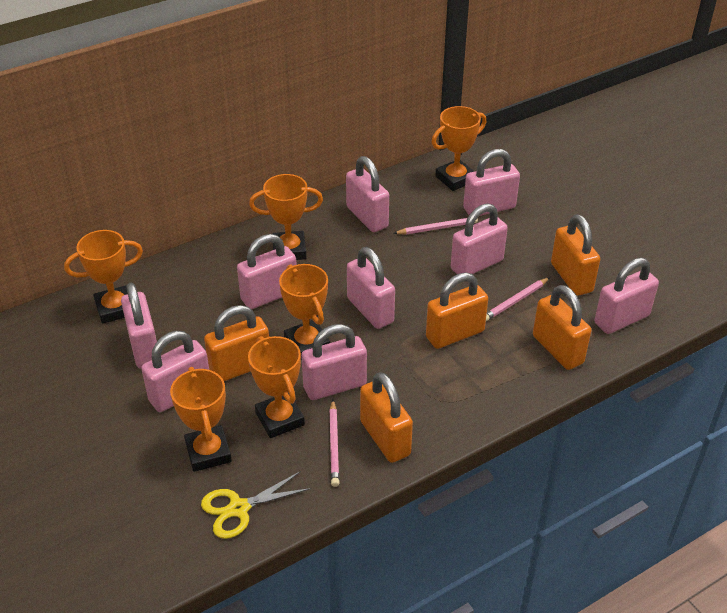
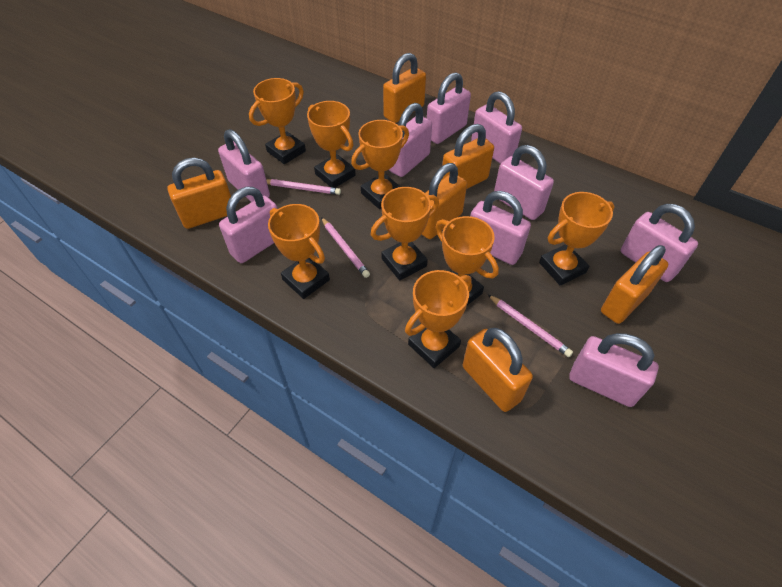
orange padlock: [204,305,269,381] [360,372,413,463] [426,273,488,349] [533,285,591,370] [551,214,600,296] = 5 -> [167,158,231,229] [383,53,426,123] [422,163,467,239] [442,124,494,189] [463,328,533,412] [601,245,668,324] = 6
orange trophy: [64,230,143,324] [170,367,232,472] [248,336,305,438] [249,174,323,260] [279,264,330,360] [431,106,486,191] = 6 -> [249,78,306,164] [268,204,330,299] [307,101,355,188] [351,120,409,209] [370,187,439,280] [405,270,471,368] [435,216,499,305] [539,192,615,285] = 8
yellow scissors: [201,471,311,539] = 1 -> none = 0

